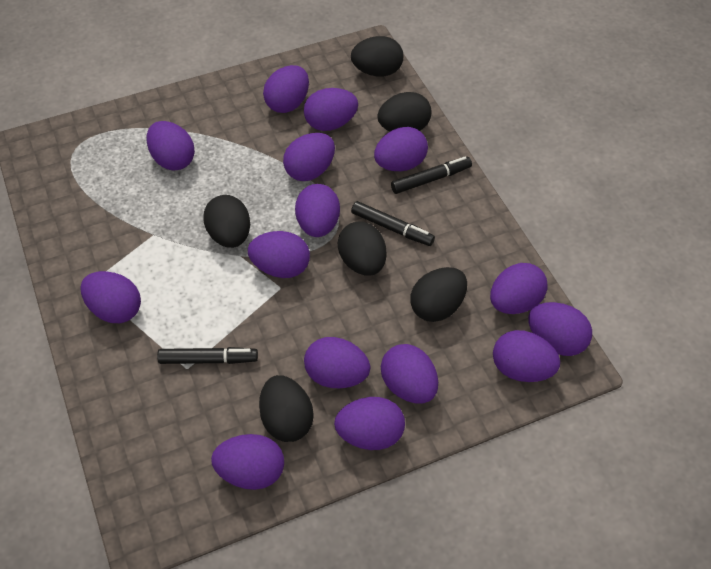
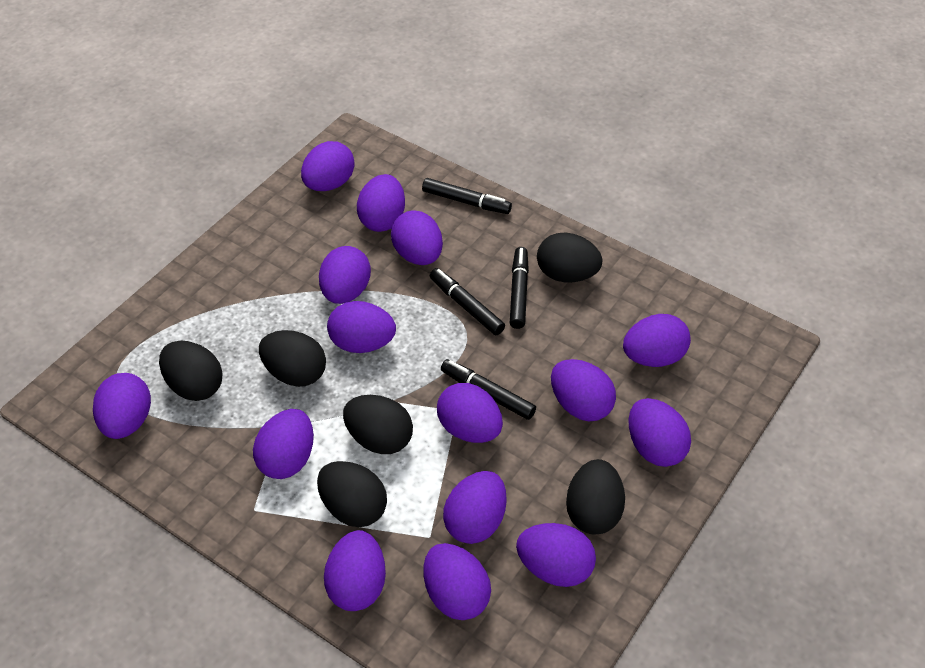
black marker: [157,347,258,364] [351,201,435,246] [391,157,472,194] = 3 -> [422,178,512,214] [430,268,505,335] [441,359,536,420] [510,247,529,329] = 4

